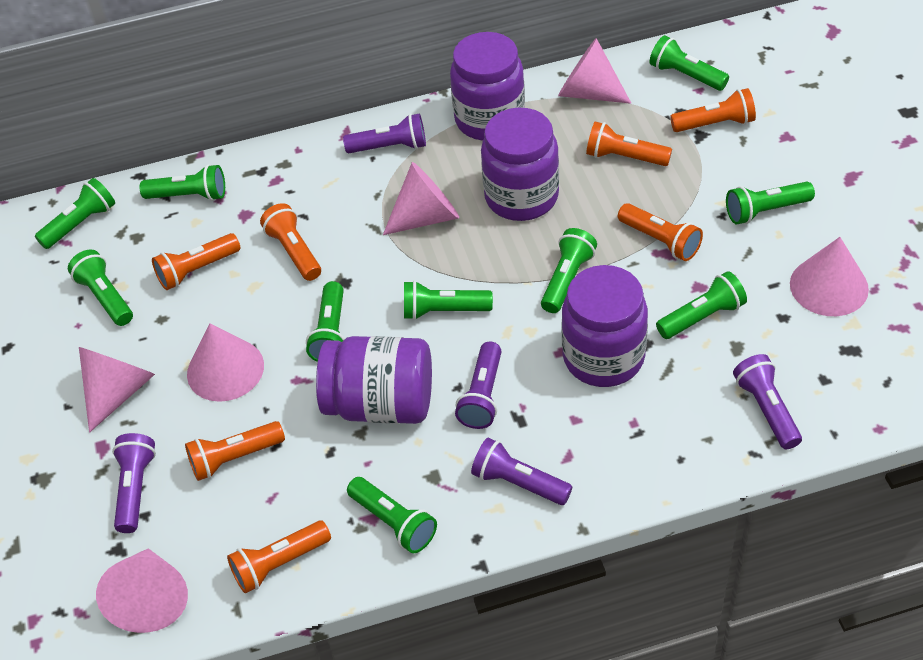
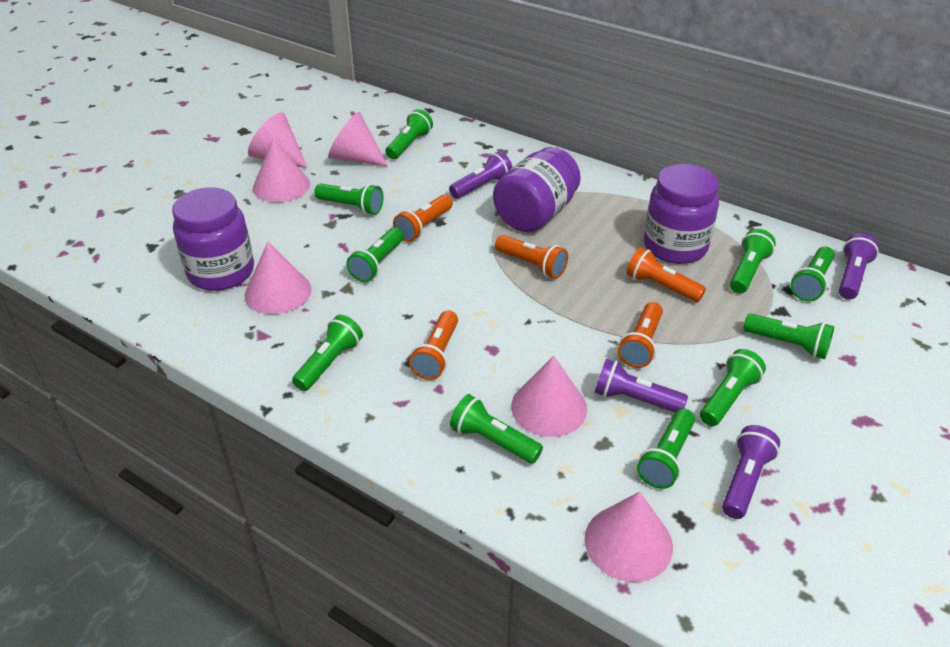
orange flashlight: [152,233,240,290] [185,421,285,481] [227,521,331,593] [260,203,321,281] [586,122,672,166] [618,203,703,261] [670,88,756,132] = 7 -> [393,195,453,242] [409,310,458,380] [495,235,568,279] [618,302,663,368] [626,247,706,302] = 5
purple flashlight: [112,433,156,533] [343,113,426,153] [455,342,502,429] [471,438,572,505] [733,354,802,449] = 5 -> [449,151,513,199] [595,359,688,412] [722,425,780,519] [839,233,879,300] = 4
purple jar: [316,336,432,424] [450,32,525,141] [481,107,559,221] [562,265,648,387] = 4 -> [172,187,254,291] [493,147,581,233] [644,164,719,264] = 3

